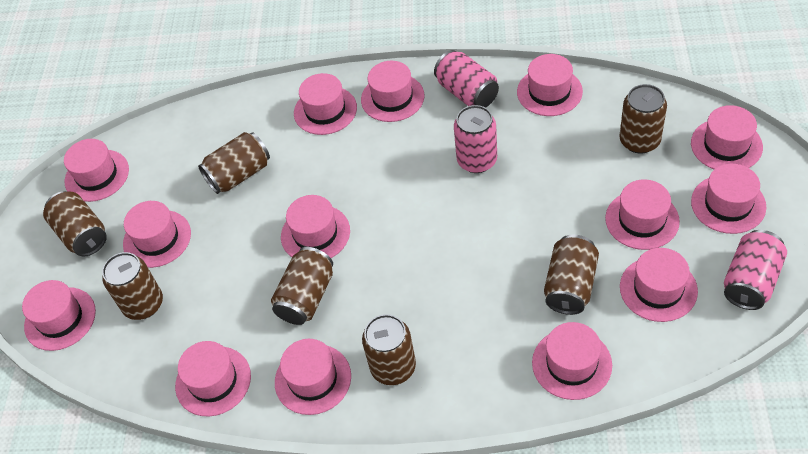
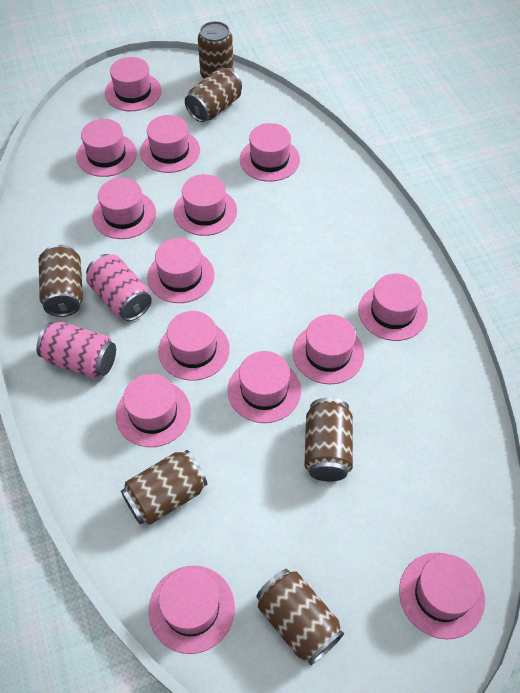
brown can: [43,191,107,256] [102,252,163,320] [198,132,270,194] [271,247,333,325] [362,314,416,385] [544,235,599,315] [619,84,667,154] = 7 -> [39,245,83,317] [121,450,207,525] [185,67,242,122] [198,21,234,79] [256,569,344,665] [304,398,353,482] = 6
pink can: [434,50,499,108] [454,105,497,173] [724,230,787,310] = 3 -> [37,322,116,379] [86,254,152,321] = 2

